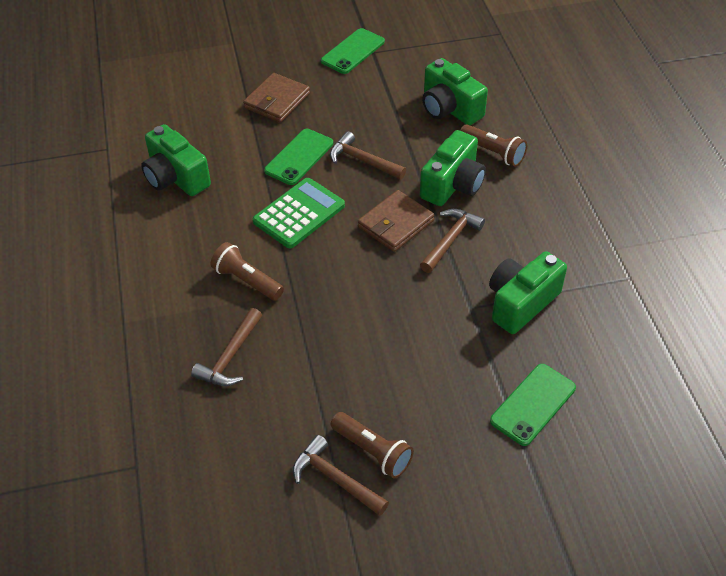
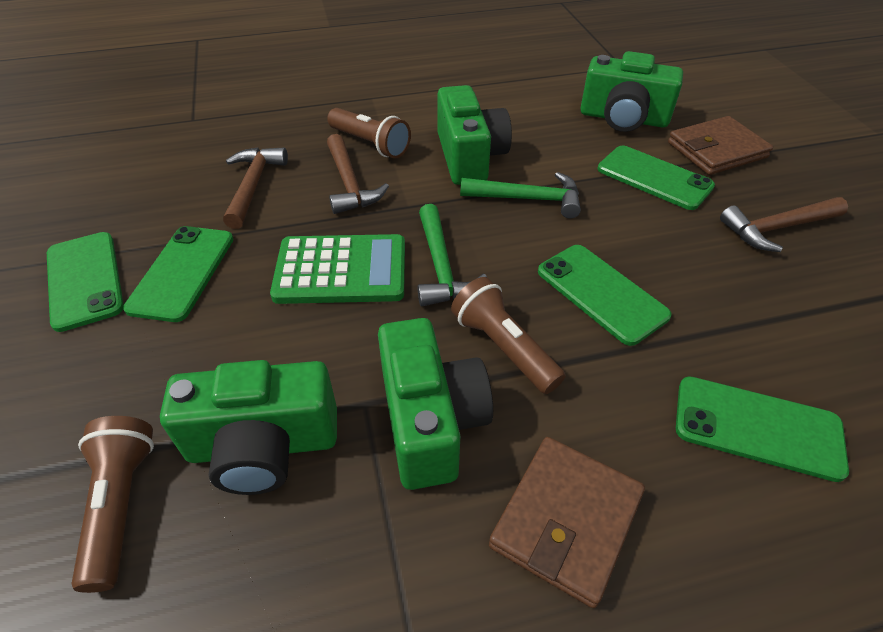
brown hammer: [191,308,262,386] [293,435,389,516] [330,131,406,180] [420,209,485,273] = 4 -> [223,147,288,229] [327,134,389,214] [720,197,848,252] = 3
green hammer: none = 0 -> [418,204,487,306] [460,172,581,219] = 2
green phone: [264,129,333,185] [321,28,385,74] [490,364,576,446] = 3 -> [47,232,124,332] [123,226,233,322] [538,245,672,346] [597,145,715,210] [676,377,849,482] = 5

